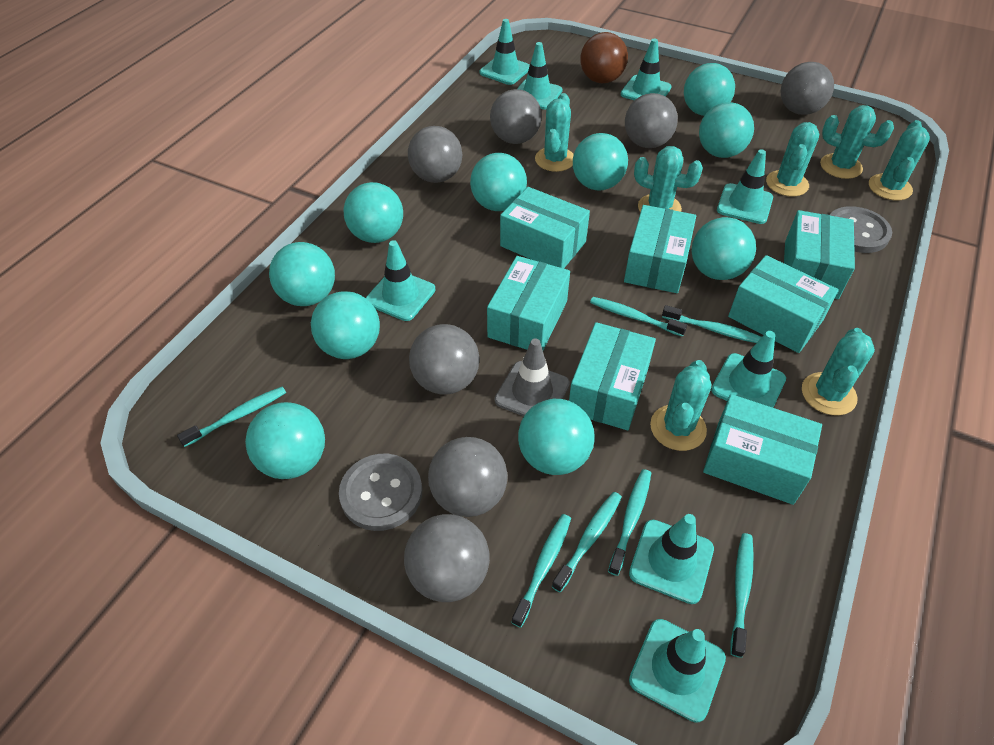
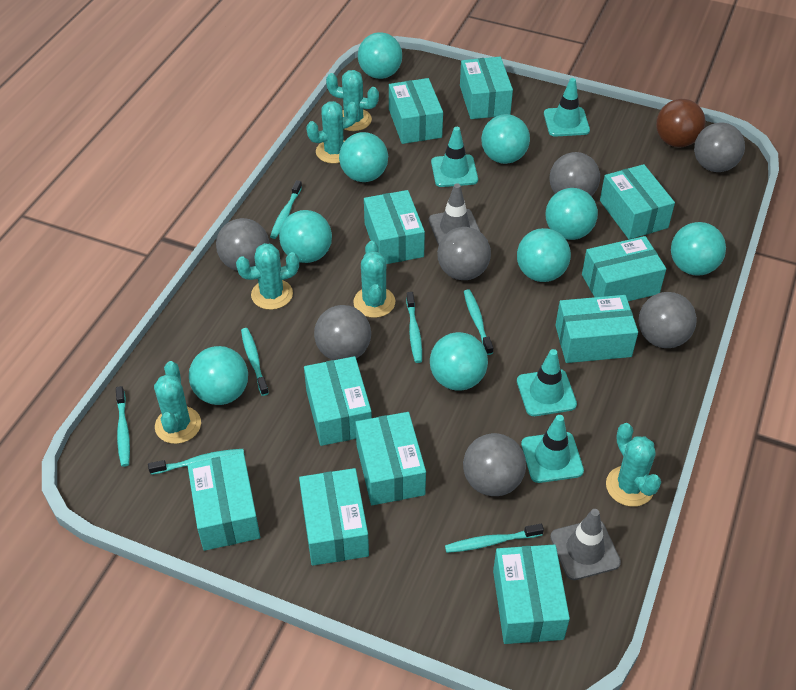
grey button: [339,454,422,531] [830,206,892,253] = 2 -> none = 0
grey traffic cone: [495,338,570,416] = 1 -> [429,184,480,245] [550,509,621,580] = 2
turquoise ball: [245,402,325,479] [269,242,335,306] [311,291,380,359] [343,182,403,243] [470,153,527,211] [518,399,595,475] [573,133,628,190] [684,63,735,116] [692,217,756,280] [699,102,754,158] = 10 -> [189,346,248,405] [279,210,332,263] [339,132,388,182] [358,32,402,79] [430,332,488,391] [481,114,530,164] [517,228,571,282] [546,188,598,240] [671,222,726,275] = 9
turquoise box: [487,256,570,350] [500,187,590,269] [569,322,656,430] [624,205,696,293] [703,394,822,505] [728,255,839,353] [784,210,855,299] = 7 -> [187,452,260,551] [299,468,369,566] [304,356,372,446] [355,412,426,505] [364,190,425,264] [389,78,443,144] [460,57,513,119] [493,544,570,644] [555,295,638,363] [582,236,666,301] [600,164,675,239] = 11
turquoise cactus: [535,93,574,172] [634,146,703,212] [650,360,711,451] [766,122,819,197] [802,328,875,416] [820,105,894,179] [869,120,930,200] = 7 -> [154,361,201,444] [236,243,299,310] [306,101,358,164] [326,70,379,131] [353,241,395,318] [606,423,661,507] = 6
turquoise traffic cone: [366,240,436,321] [480,19,530,85] [517,42,563,109] [621,39,672,100] [629,514,714,604] [629,619,726,723] [711,331,786,408] [717,149,773,224] = 8 -> [431,127,478,187] [517,349,577,416] [521,415,584,483] [544,78,590,137] = 4

